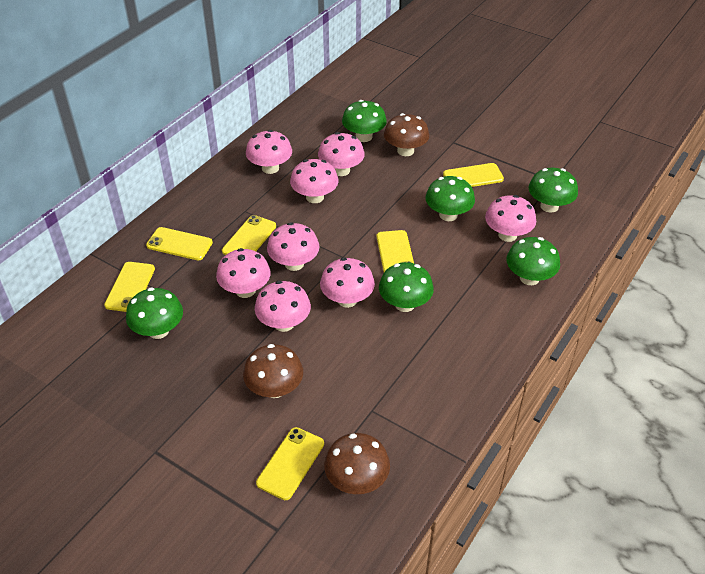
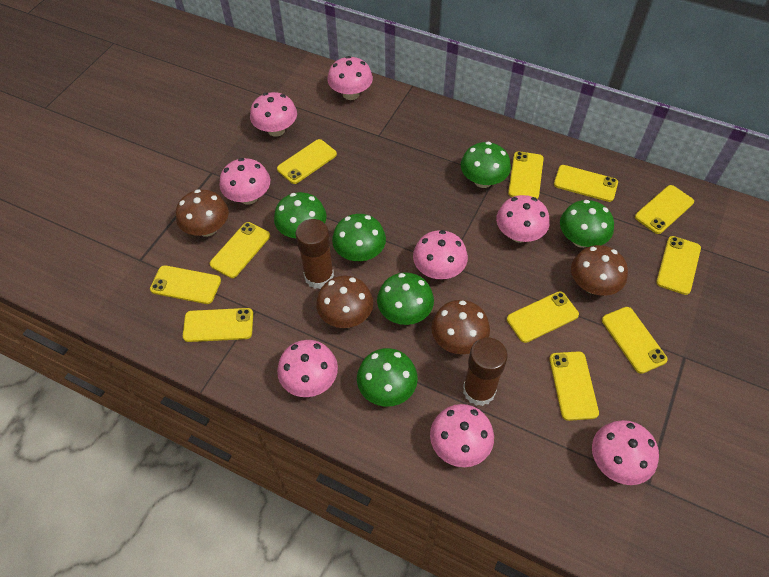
brown glue stick: none = 0 -> [296,219,334,289] [463,338,508,406] = 2
brown mushroom: [243,344,303,398] [324,433,390,494] [384,113,429,156] = 3 -> [176,189,229,237] [316,276,373,328] [431,300,490,354] [571,245,628,296] = 4
yellow phone: [104,262,155,312] [146,227,213,260] [222,215,276,255] [256,427,324,500] [377,230,414,272] [443,163,504,187] = 6 -> [150,265,221,304] [183,308,253,342] [210,222,270,278] [277,139,337,184] [507,291,579,343] [508,151,544,199] [550,351,599,421] [554,165,618,202] [602,307,668,374] [635,185,694,234] [656,236,701,295] = 11

